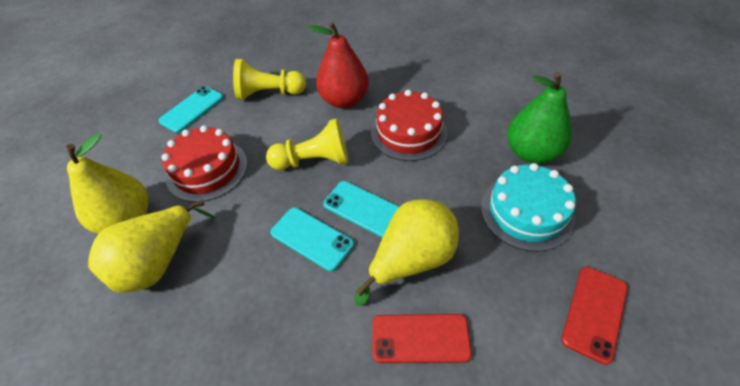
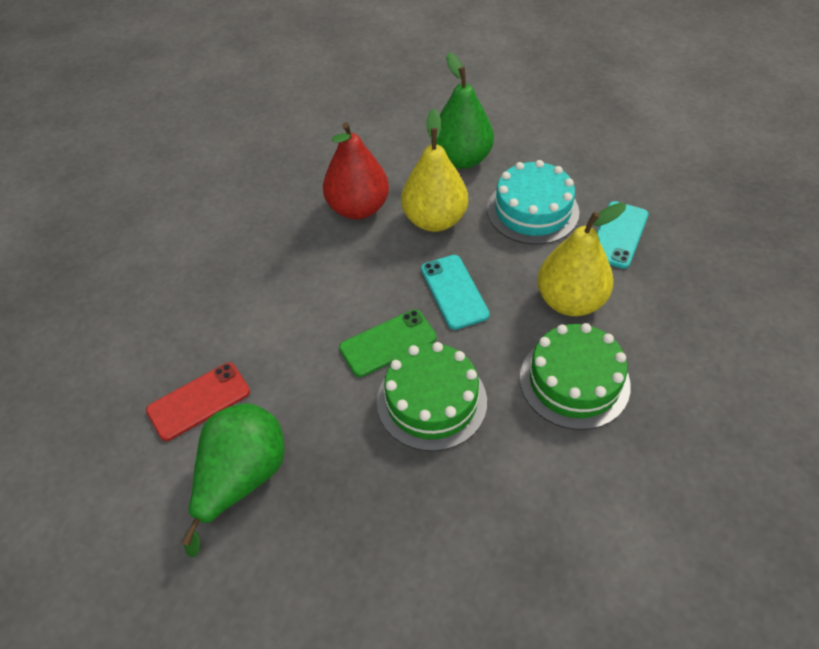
green cake: none = 0 -> [377,342,487,451] [520,323,631,430] = 2
green pear: [507,72,572,164] = 1 -> [181,403,285,557] [431,52,494,169] = 2
green phone: none = 0 -> [339,309,437,377] = 1
red cake: [162,125,247,202] [371,90,448,161] = 2 -> none = 0
red phone: [373,314,472,363] [561,267,628,365] = 2 -> [146,362,250,441] = 1
turquoise phone: [158,86,224,133] [270,207,354,272] [323,181,399,238] = 3 -> [421,255,490,330] [597,201,649,269] = 2
yellow pawn: [233,59,306,100] [266,118,348,170] = 2 -> none = 0
yellow pear: [66,133,149,234] [88,199,215,292] [354,199,459,306] = 3 -> [401,109,468,232] [537,203,626,316] = 2

